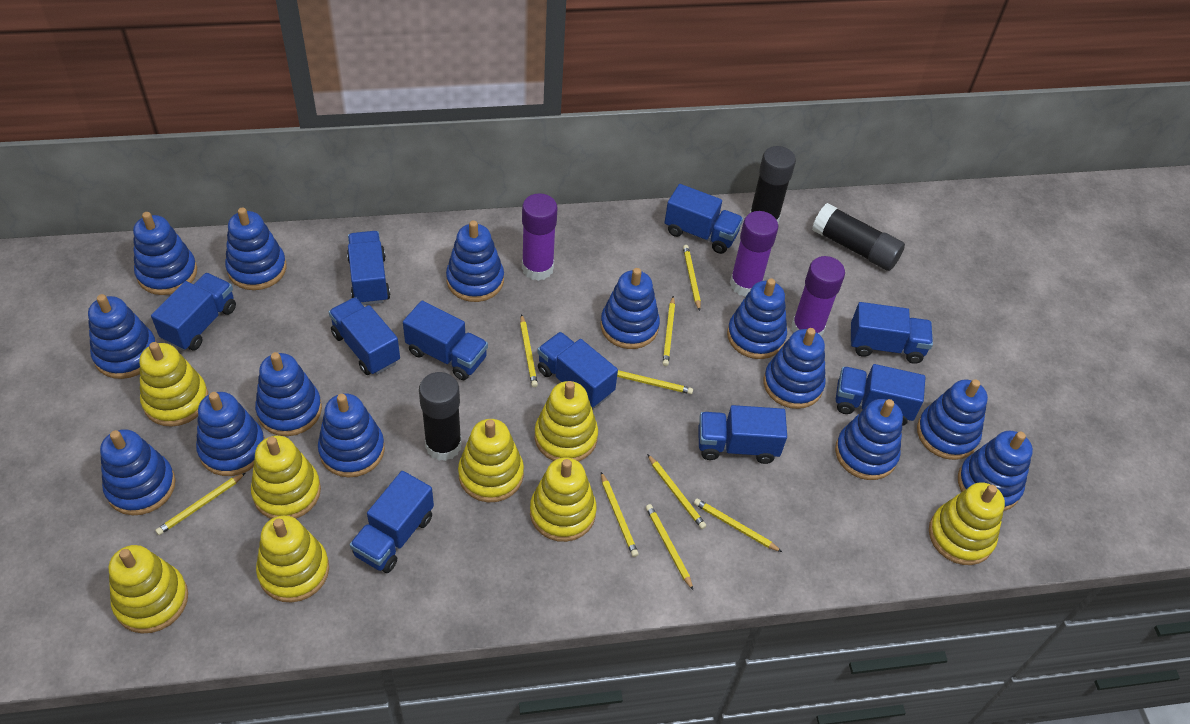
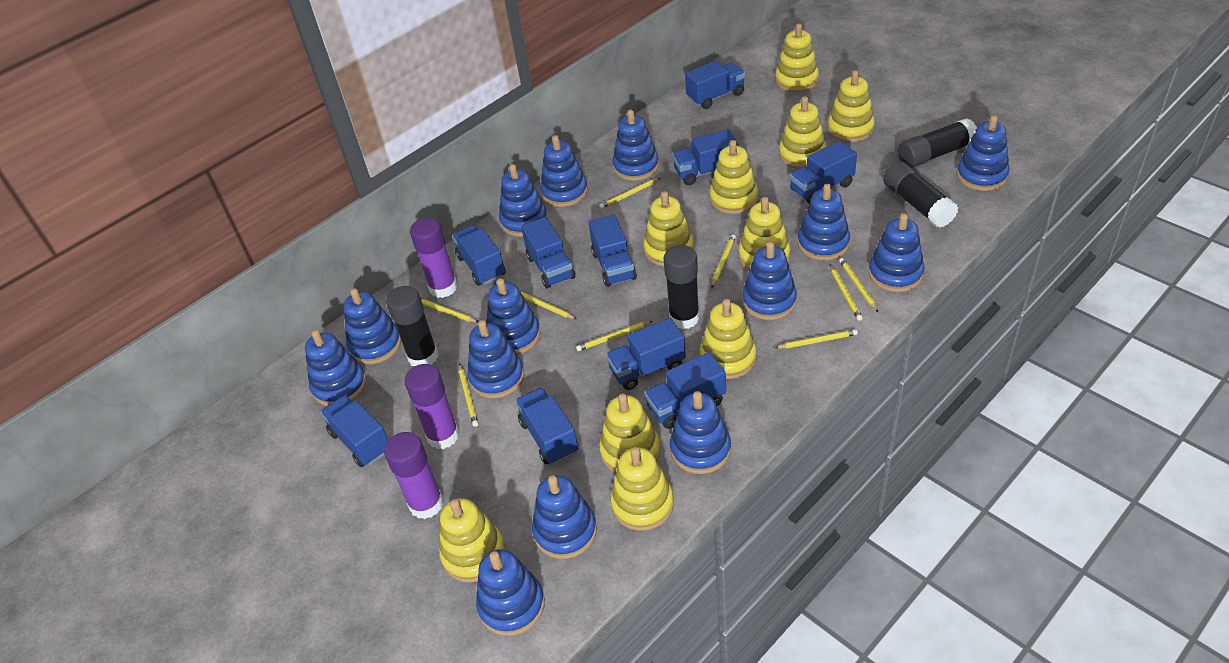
black glue stick: [419,372,462,461] [749,146,796,223] [812,203,905,271] = 3 -> [386,286,438,367] [663,245,700,329] [883,162,959,228] [898,118,977,168] = 4
yellow stacking toy: [109,545,188,633] [139,342,208,427] [251,435,321,519] [256,515,329,602] [458,419,524,502] [530,457,597,542] [535,381,598,462] [929,482,1005,565] = 8 -> [439,498,505,583] [599,394,660,473] [610,447,674,531] [643,191,694,267] [699,299,756,379] [709,140,758,214] [738,197,791,270] [775,23,819,92] [779,96,826,169] [827,70,875,142] = 10

